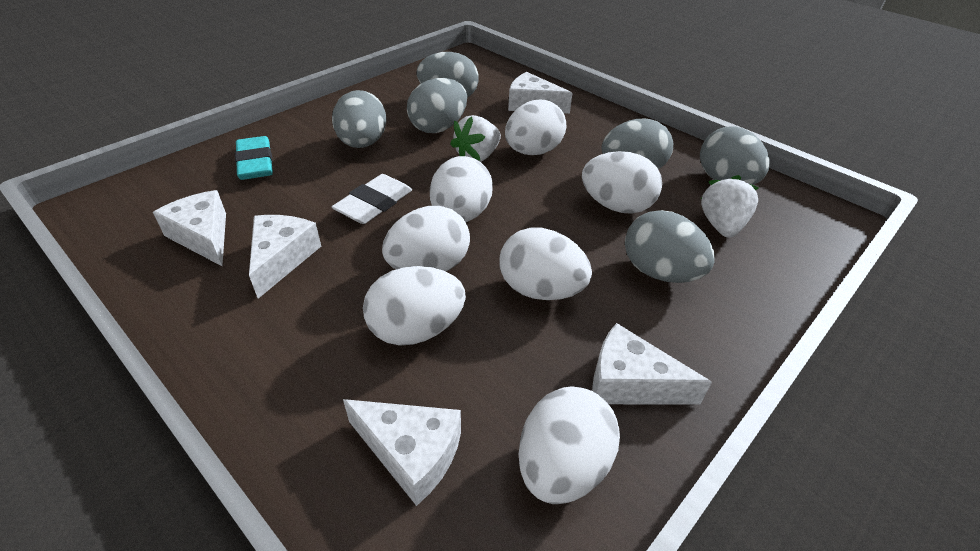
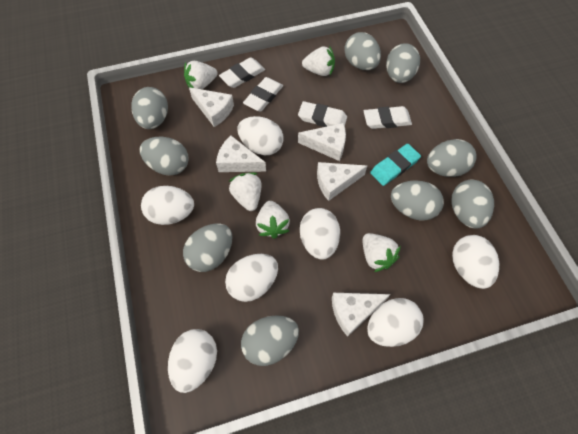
grey egg: [332,90,387,148] [407,78,467,133] [417,52,479,98] [602,119,673,169] [625,210,714,283] [700,126,770,185] = 6 -> [131,87,168,129] [140,137,188,175] [183,224,232,272] [241,315,299,366] [344,32,381,70] [386,43,420,83] [391,180,444,221] [427,139,477,177] [451,179,494,229] = 9
white eraser: [332,174,412,224] = 1 -> [219,57,265,88] [243,77,283,112] [298,101,347,127] [364,106,412,129] = 4
white strawberry: [450,115,501,162] [701,175,759,238] = 2 -> [184,61,218,89] [228,173,262,211] [256,201,290,239] [302,46,335,76] [363,233,401,272] = 5

